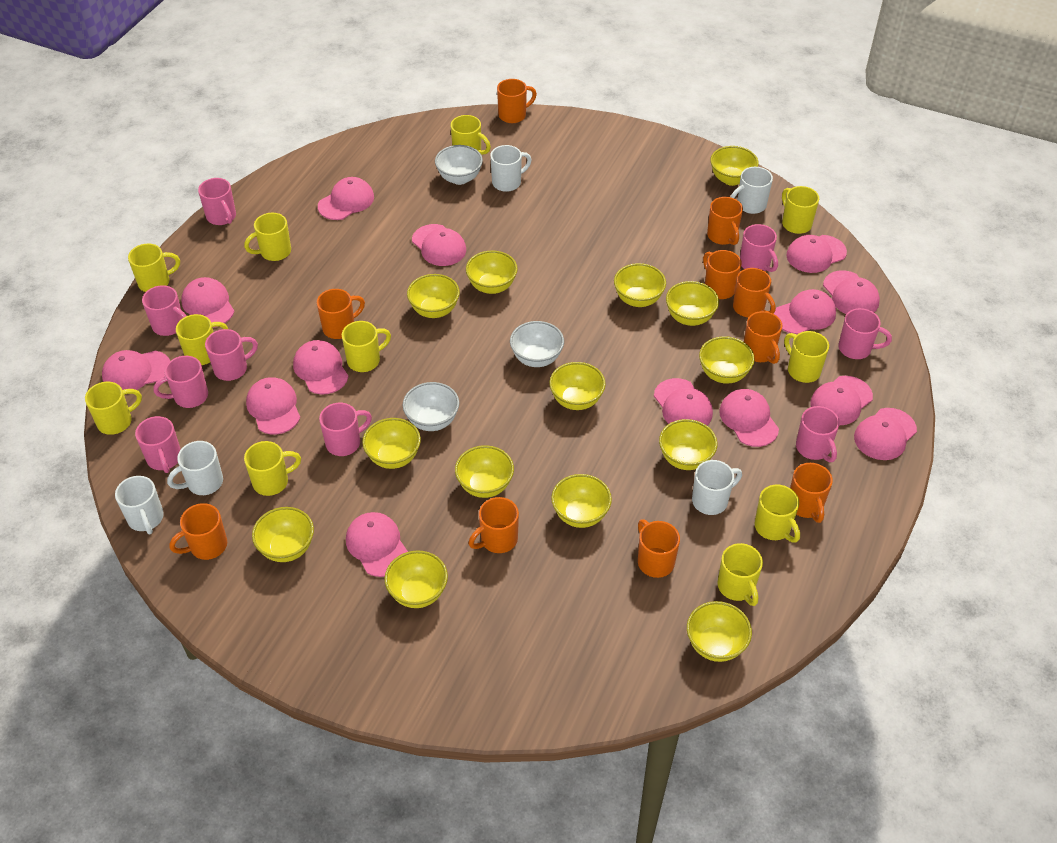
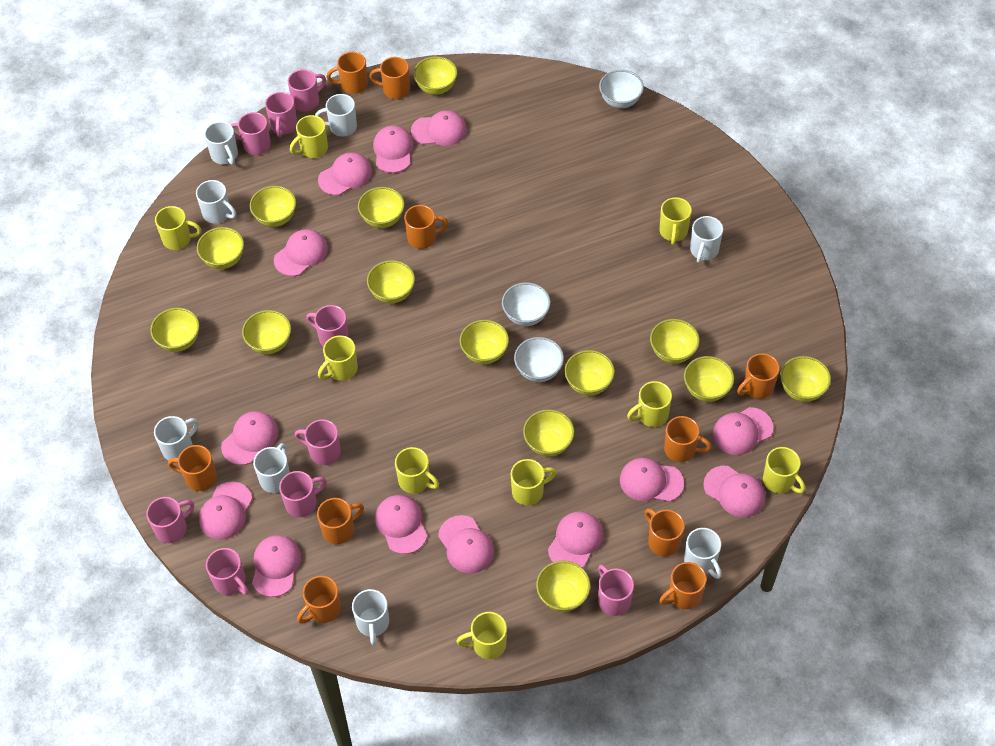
pink cap: [102,350,170,390] [181,277,234,328] [246,377,300,435] [293,340,349,395] [318,177,374,220] [346,512,408,577] [412,224,466,266] [654,378,713,425] [719,389,779,447] [774,289,836,334] [786,235,847,273] [810,376,873,425] [823,271,880,314] [854,408,917,460] = 14 -> [199,482,253,540] [221,411,279,465] [252,535,301,597] [274,229,328,276] [318,152,372,195] [373,126,414,173] [375,495,427,554] [411,110,467,146] [438,515,494,574] [548,511,603,568] [620,458,684,502] [703,466,765,517] [713,407,773,455] = 13
white mug: [115,476,164,534] [167,441,223,495] [490,145,532,192] [692,460,742,515] [731,167,773,214] = 5 -> [154,416,199,460] [196,180,236,223] [204,121,238,165] [253,443,290,493] [315,94,357,137] [352,589,389,645] [684,528,722,579] [690,216,723,263] = 8
yellow mug: [85,382,142,435] [128,243,180,292] [176,314,228,365] [244,213,291,261] [244,441,301,496] [342,321,391,372] [451,115,491,155] [718,543,763,606] [754,485,800,542] [782,186,819,234] [784,331,829,383] = 11 -> [155,206,202,250] [290,115,328,158] [318,335,358,381] [395,447,439,493] [456,612,507,659] [511,459,556,505] [627,381,672,427] [660,197,692,245] [763,447,805,493] = 9

